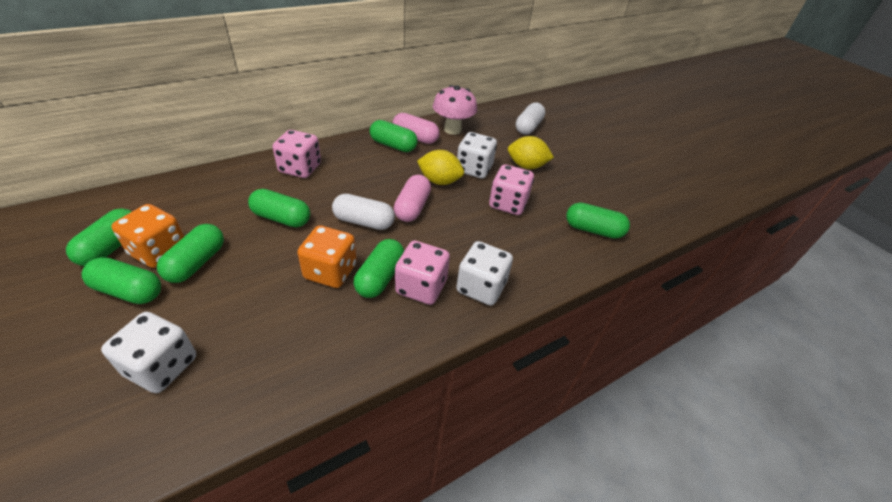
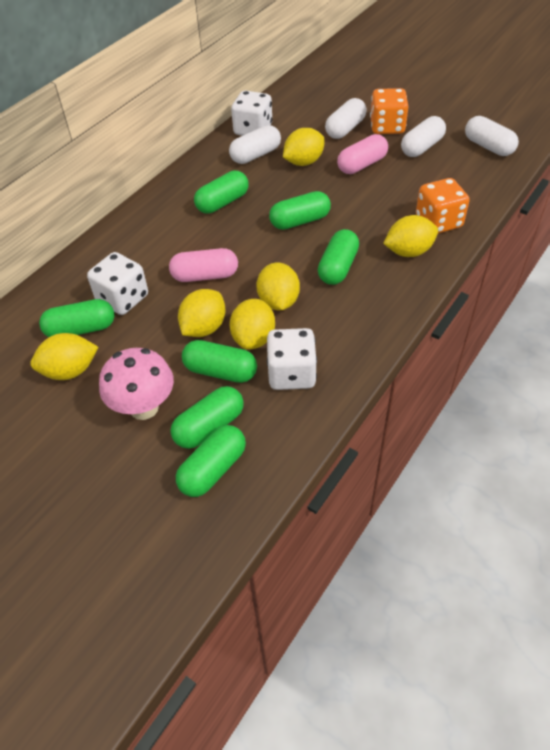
pink dice: [272,130,321,178] [395,241,450,305] [489,164,534,215] = 3 -> none = 0
white capsule: [332,194,395,230] [516,102,545,134] = 2 -> [229,125,281,164] [325,98,367,139] [401,116,446,157] [465,116,519,156] = 4
yellow lemon: [417,150,464,185] [508,136,554,169] = 2 -> [30,333,98,380] [178,289,225,337] [230,299,275,350] [256,263,300,310] [283,128,325,166] [383,215,438,257] = 6

